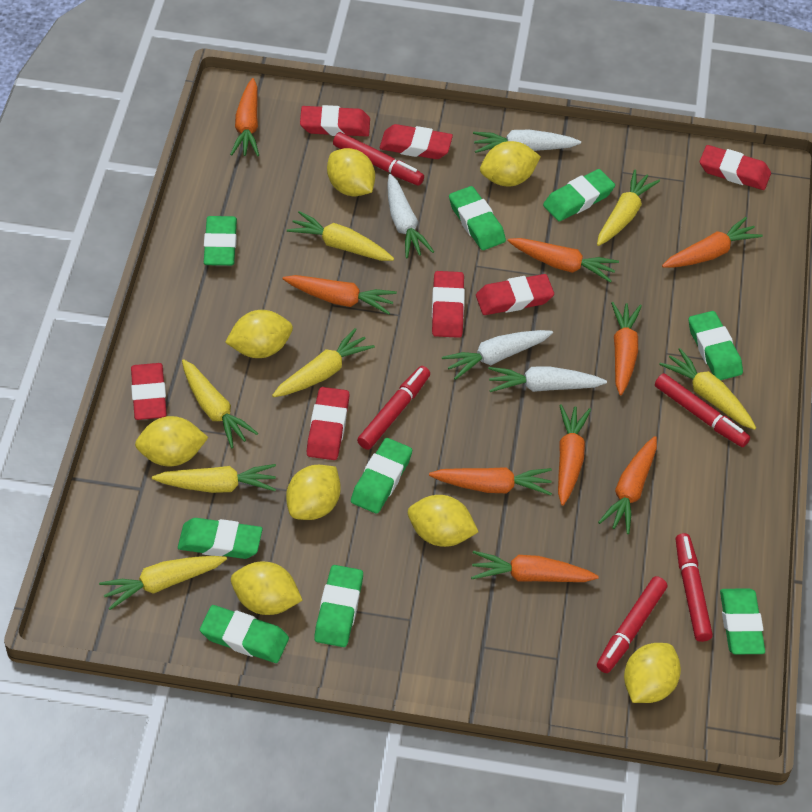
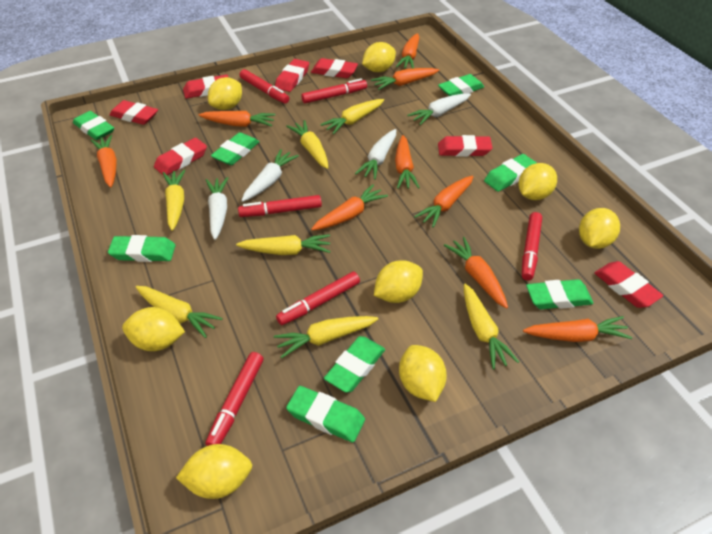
green eraser: [178,518,263,559] [200,605,289,663] [204,216,237,266] [314,565,363,647] [351,438,412,514] [449,186,506,250] [543,169,615,221] [689,311,743,380] [720,588,765,655] = 9 -> [73,111,114,140] [108,235,176,262] [211,132,259,165] [286,386,365,442] [324,336,385,393] [438,74,484,96] [484,154,537,192] [526,279,593,309] = 8
red marker: [333,132,424,186] [357,366,430,450] [597,576,667,673] [655,373,750,447] [676,533,713,642] = 5 -> [206,352,263,446] [238,195,322,217] [240,69,289,104] [276,271,360,325] [301,78,367,104] [522,212,542,281] = 6

